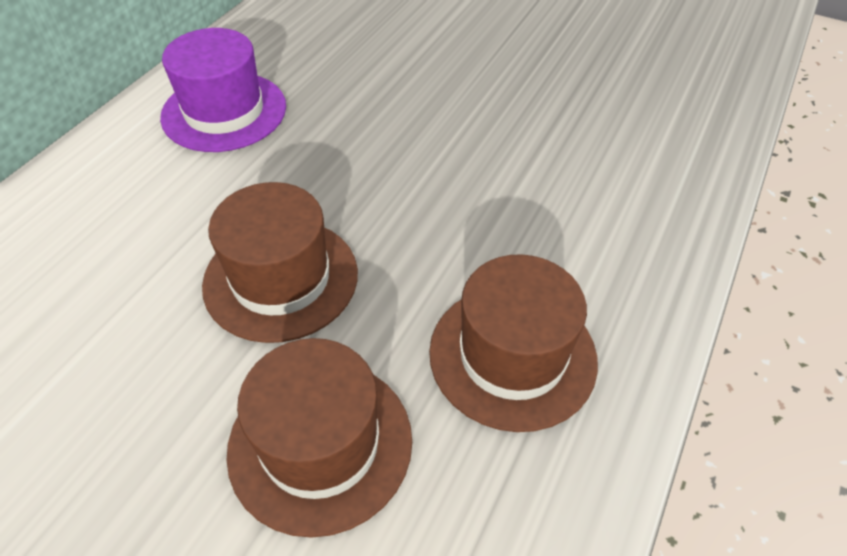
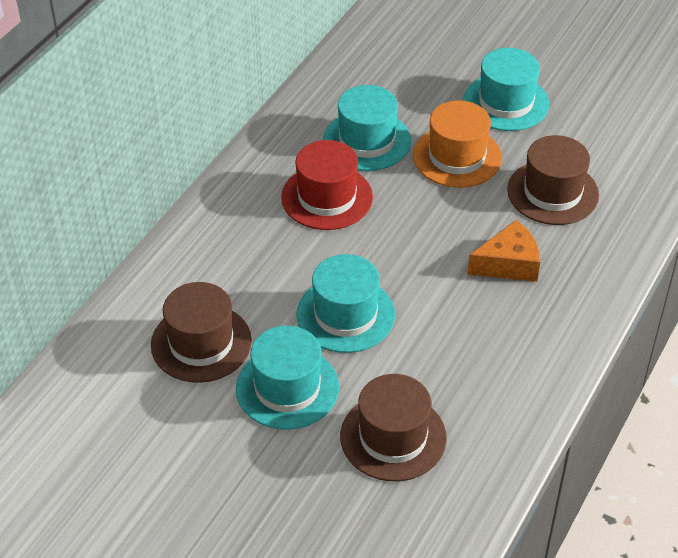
orange cheese: none = 0 -> [468,220,540,282] = 1
orange hat: none = 0 -> [413,100,502,188] = 1
purple hat: [160,28,286,152] = 1 -> none = 0
red hat: none = 0 -> [281,140,373,230] = 1
turquoise hat: none = 0 -> [236,326,339,430] [296,254,395,353] [323,85,411,171] [463,48,549,131] = 4

